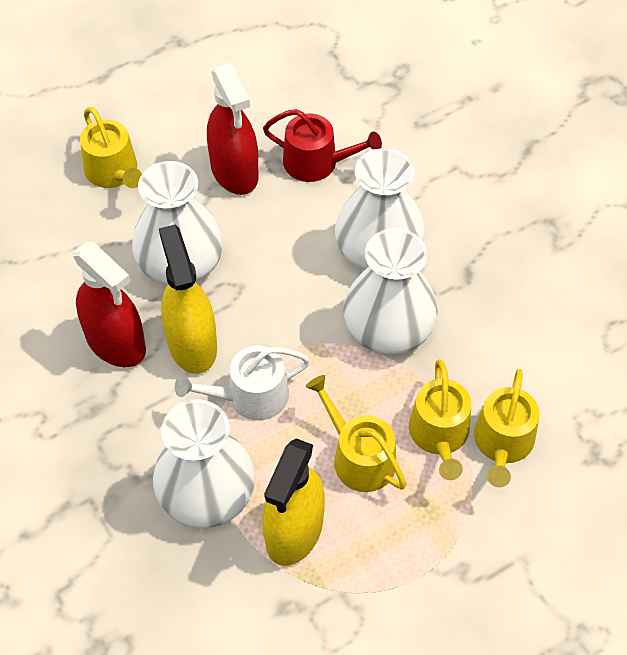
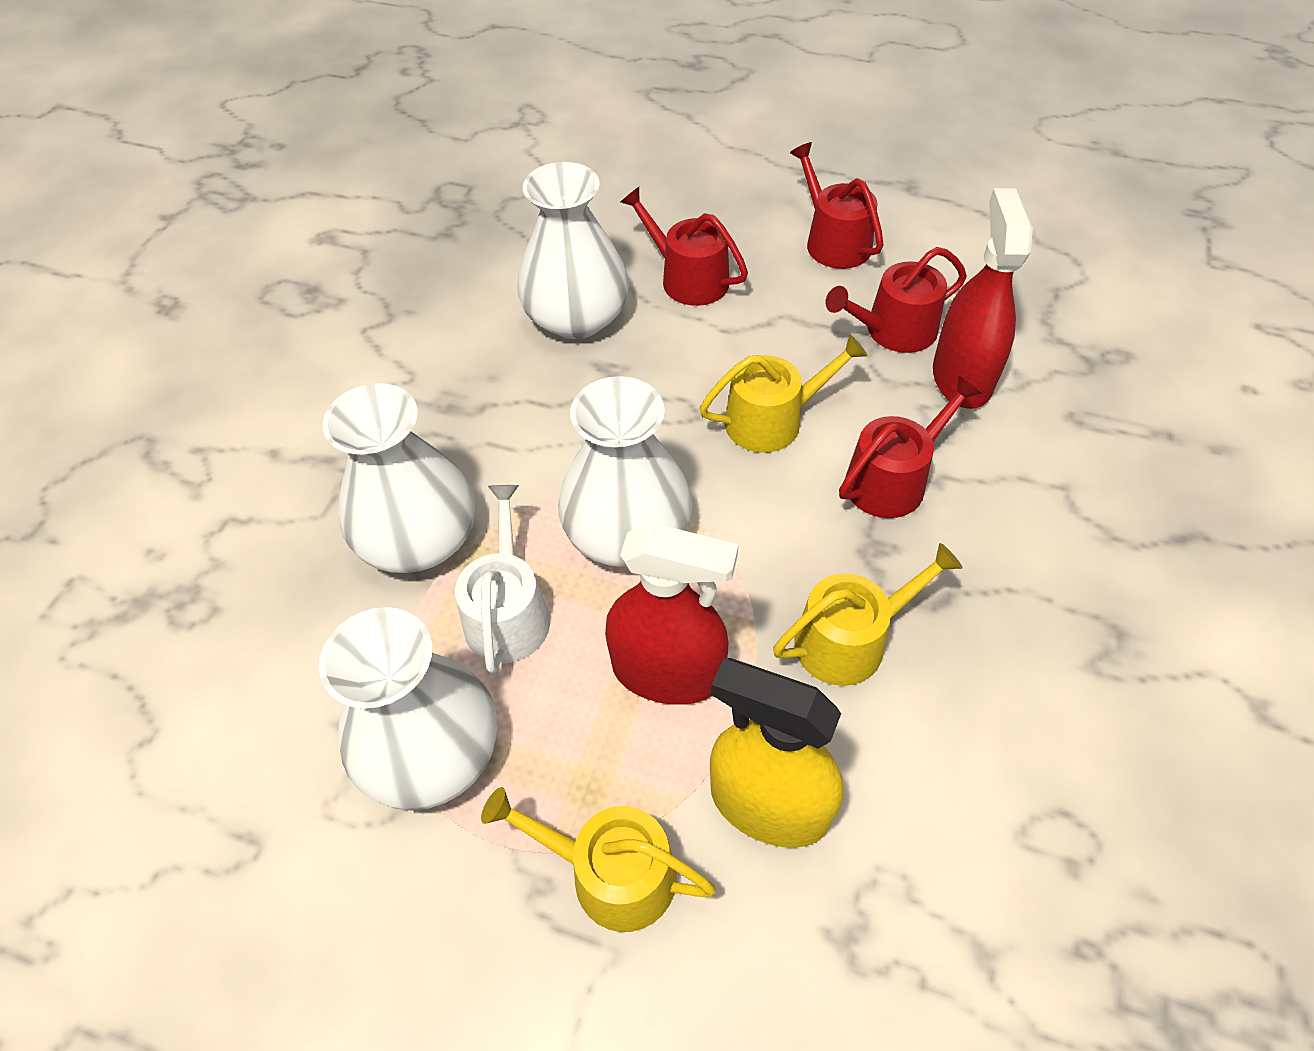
red watering can: [263,109,382,182] = 1 -> [621,187,748,306] [790,142,883,269] [826,247,967,353] [839,376,982,518] = 4
yellow spray bottle: [159,225,217,374] [263,438,325,566] = 2 -> [710,658,844,848] = 1
yellow watering can: [80,107,142,188] [306,375,407,492] [409,359,471,480] [474,369,540,487] = 4 -> [481,787,716,932] [699,334,868,453] [773,543,963,686] = 3

